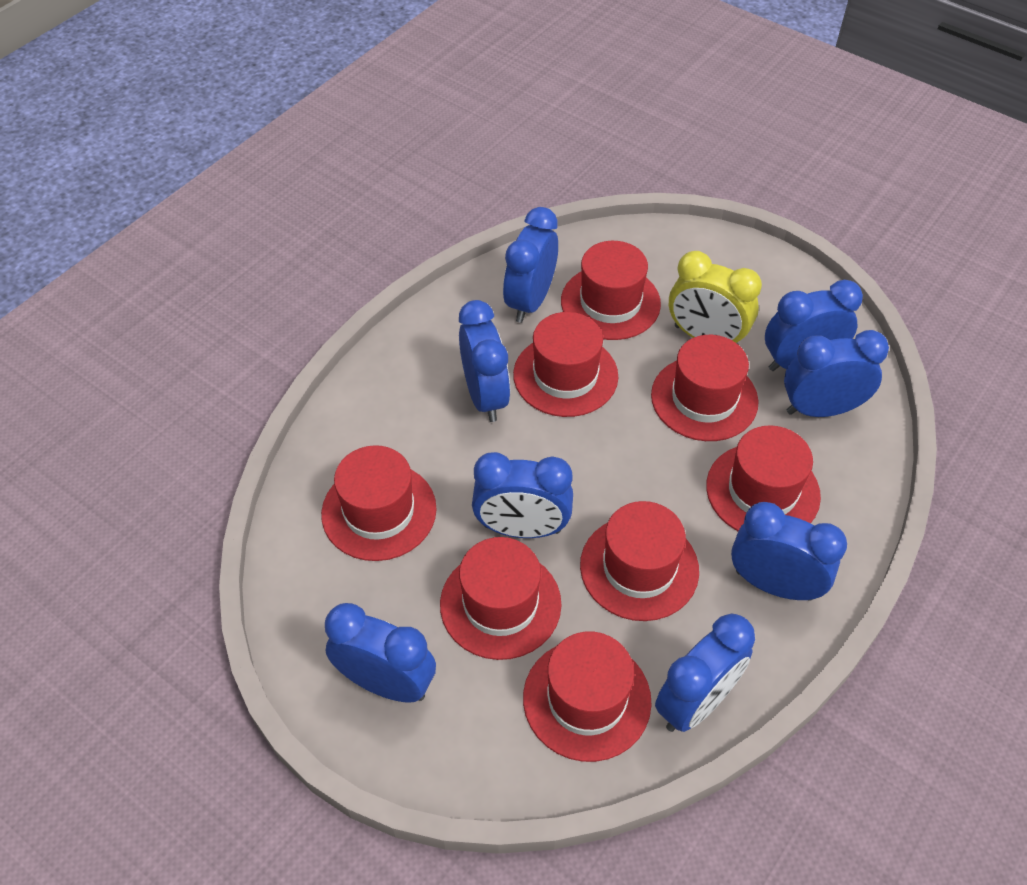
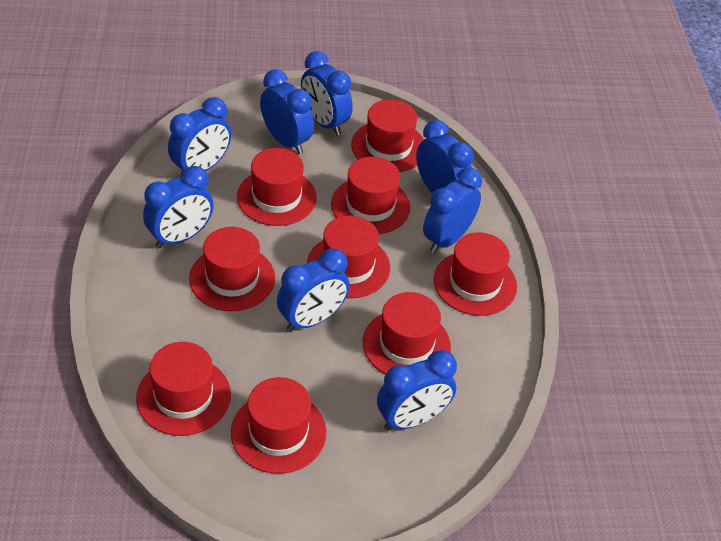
red hat: [321,445,437,561] [440,537,562,660] [513,312,618,417] [523,632,652,762] [561,241,661,340] [580,501,699,621] [651,335,759,441] [706,425,821,531] = 8 -> [136,342,231,436] [189,227,275,311] [231,377,326,474] [237,148,317,226] [307,215,390,298] [331,157,410,234] [351,99,424,172] [363,292,451,375] [433,232,517,316] = 9
yellow clock: [669,251,762,345] = 1 -> none = 0

